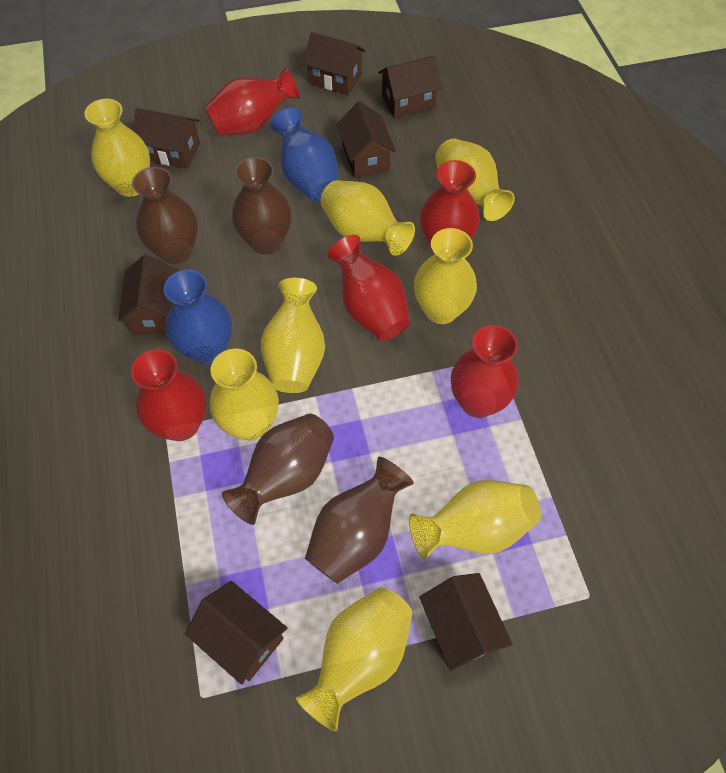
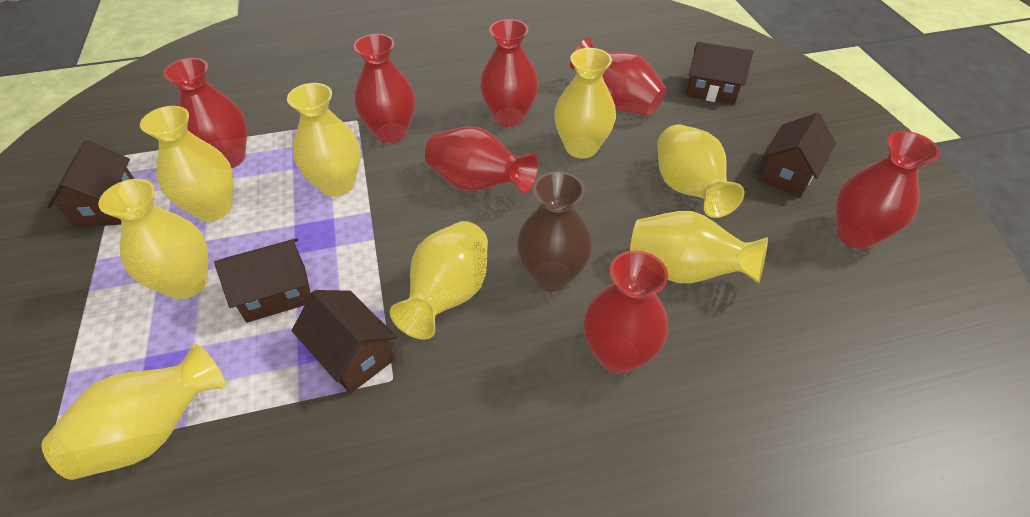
blue vase: [164,270,232,365] [270,107,338,202] = 2 -> none = 0
brown house: [118,254,178,335] [133,108,200,169] [185,581,288,685] [303,32,366,95] [336,101,396,178] [378,56,442,118] [419,573,513,671] = 7 -> [47,140,134,228] [214,238,311,323] [292,290,397,394] [686,42,753,105] [759,113,836,197] = 5
brown vase: [132,167,198,264] [222,414,334,525] [232,157,291,255] [305,457,414,584] = 4 -> [517,172,592,292] = 1
red vase: [131,349,206,441] [205,67,300,135] [327,235,410,341] [420,160,480,253] [451,325,519,418] = 5 -> [163,58,247,168] [354,34,415,143] [425,126,538,193] [480,19,539,127] [570,38,667,116] [584,250,668,374] [836,131,940,249] = 7

